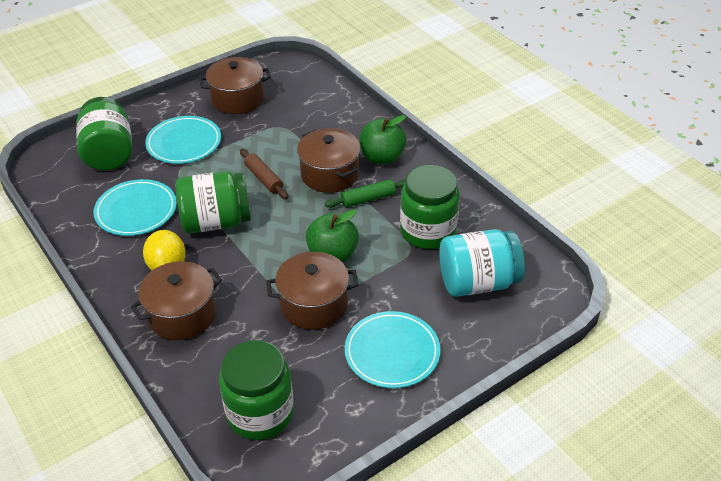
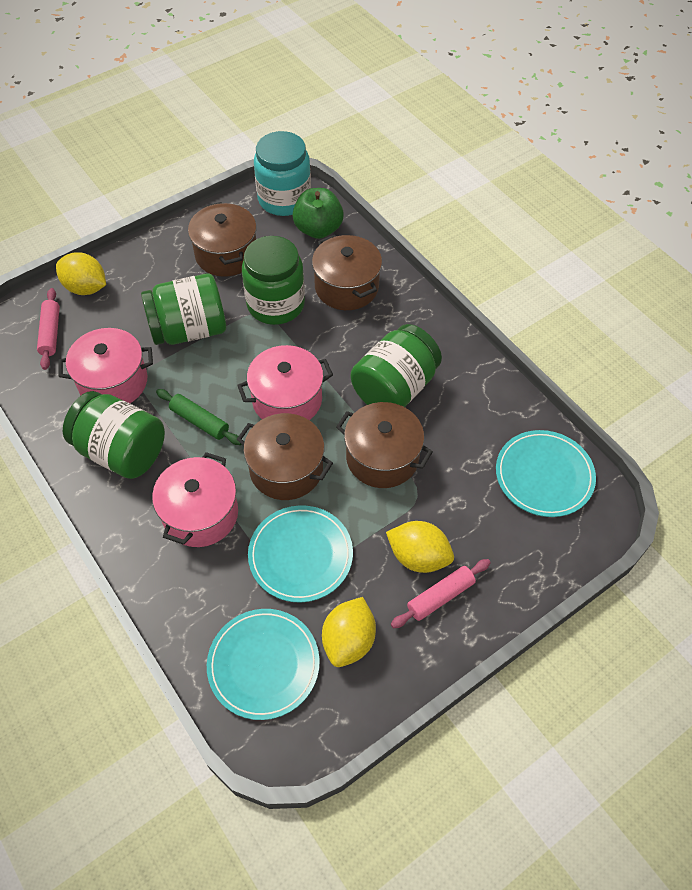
brown rolling pin: [240,149,288,199] = 1 -> none = 0
green apple: [306,209,359,263] [360,115,407,164] = 2 -> [293,188,344,239] = 1
pink pot: none = 0 -> [58,328,153,403] [152,452,238,547] [237,345,333,420] = 3
pink rolling pin: none = 0 -> [37,288,60,370] [391,559,491,628] = 2
yellow lemon: [143,230,186,270] = 1 -> [56,252,106,295] [322,597,376,667] [386,521,454,573] = 3

